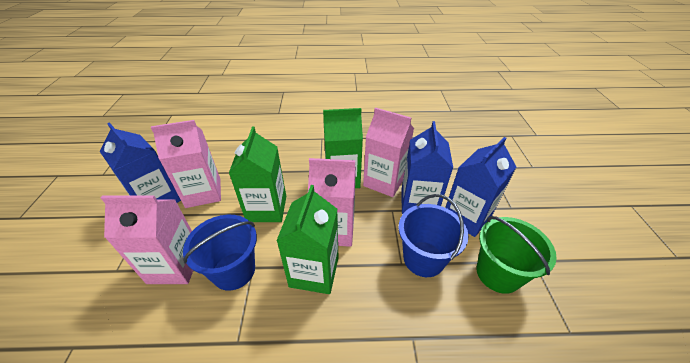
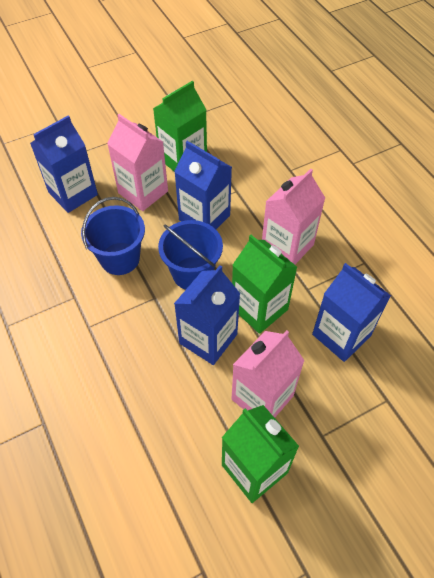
blue carton: [100,122,181,203] [401,121,453,214] [445,137,516,237] = 3 -> [30,115,98,213] [174,141,232,229] [174,265,240,365] [312,263,391,362] = 4
green bucket: [476,216,557,294] = 1 -> none = 0
pink carton: [101,196,193,284] [151,120,221,208] [308,158,356,247] [363,108,414,197] = 4 -> [107,114,168,211] [232,330,304,418] [262,169,325,265] = 3

